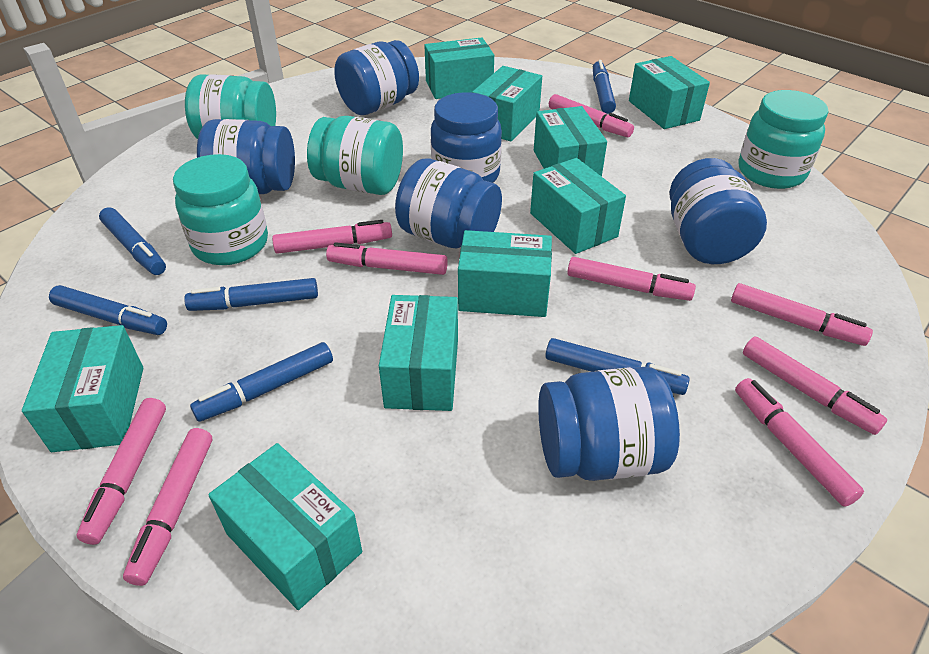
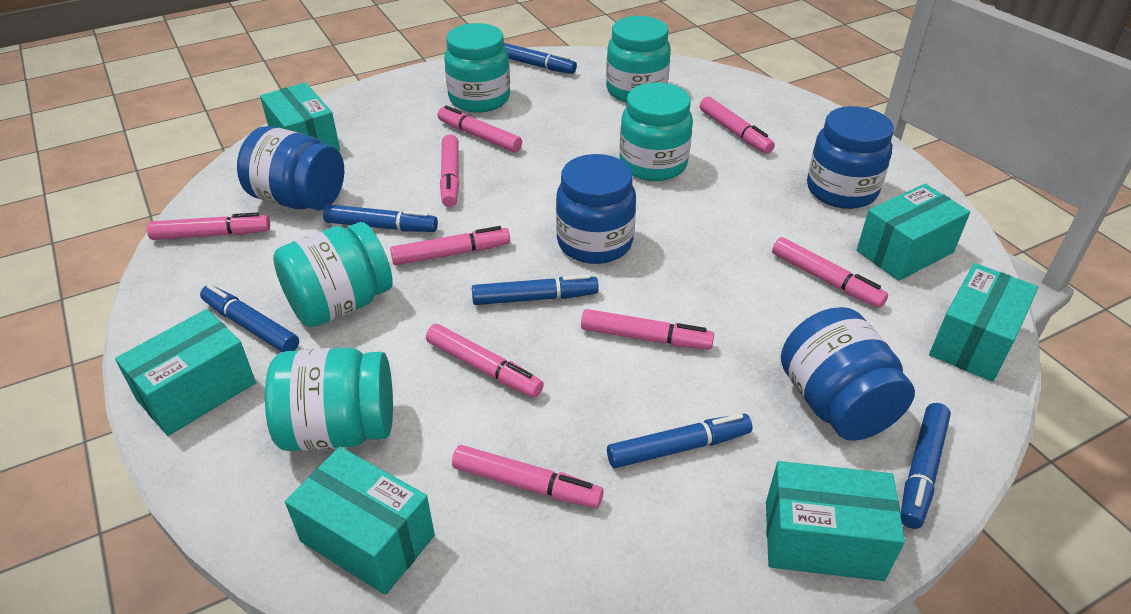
blue jar: [197,119,295,194] [334,40,419,115] [395,159,502,248] [431,92,502,183] [538,367,680,481] [670,158,767,264] = 6 -> [237,126,344,210] [556,154,636,264] [781,307,915,441] [807,106,894,209] = 4
turquoise box: [22,325,143,452] [208,443,362,610] [379,295,458,411] [424,38,494,99] [458,230,552,317] [472,66,542,141] [530,158,626,254] [534,106,607,176] [629,56,710,129] = 9 -> [115,309,256,436] [260,82,340,151] [285,447,435,595] [766,461,905,581] [857,184,970,281] [929,263,1038,382] = 6
turquoise jar: [173,154,268,265] [185,74,276,139] [307,116,403,195] [739,90,829,189] = 4 -> [265,347,393,451] [273,222,393,327] [444,23,510,113] [606,16,671,103] [619,82,693,181] = 5

